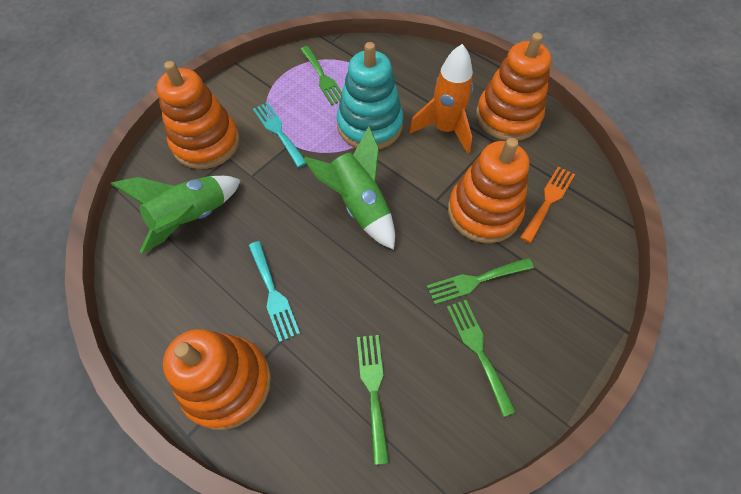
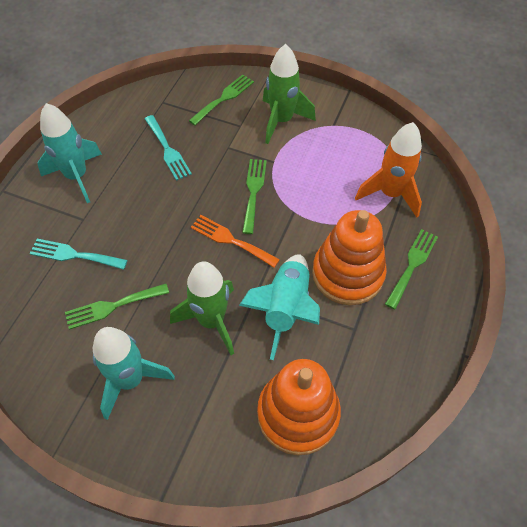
orange stacking toy: [156,61,240,169] [163,329,271,430] [448,138,530,243] [476,33,552,141] = 4 -> [257,359,341,455] [312,210,387,305] = 2
turquoise rocket: none = 0 -> [37,103,102,203] [93,327,175,420] [239,254,320,360] = 3
turquoise stacking toy: [337,42,403,149] = 1 -> none = 0

